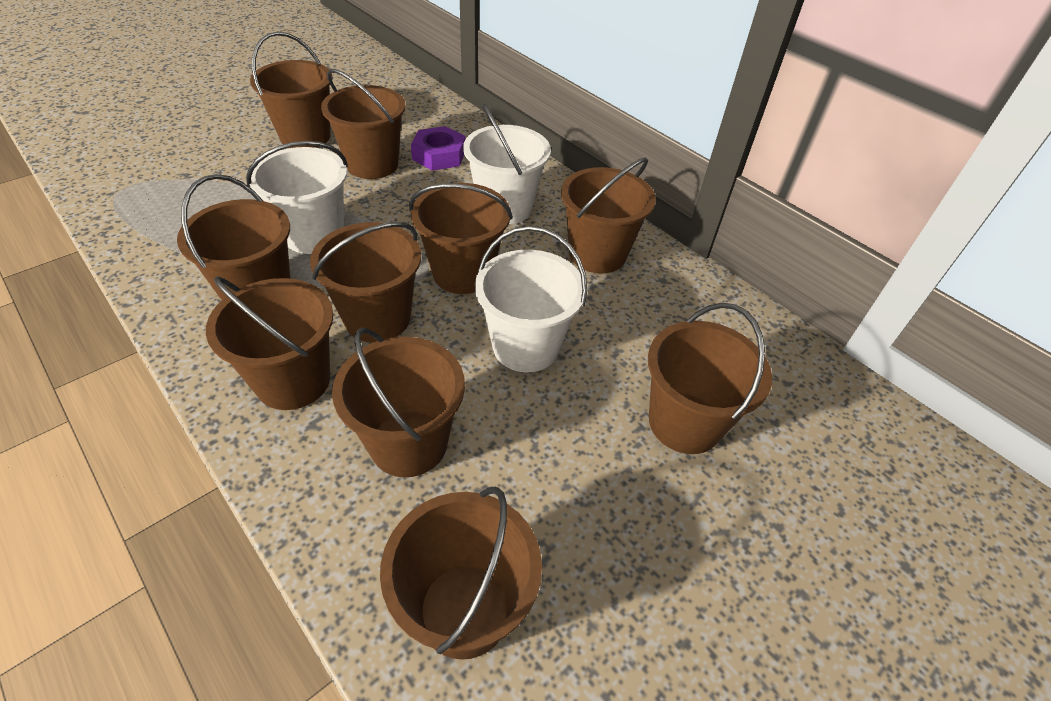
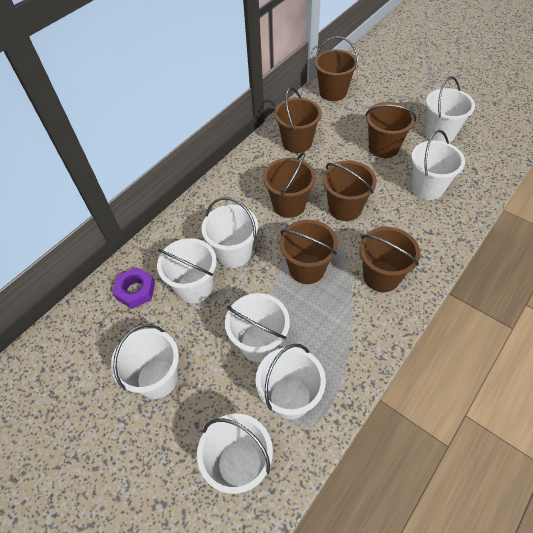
brown bucket: [177,174,290,300] [206,276,333,410] [250,32,333,148] [310,222,421,343] [321,69,406,179] [332,328,465,477] [380,487,542,660] [409,183,513,294] [561,157,656,274] [648,303,772,454] = 10 -> [263,152,316,218] [274,87,322,153] [279,220,338,284] [314,36,358,101] [323,161,377,221] [360,227,420,292] [365,102,416,158] = 7
white bucket: [246,141,348,254] [463,104,551,224] [475,226,587,372] = 3 -> [111,324,179,399] [157,238,217,303] [197,414,273,494] [201,197,258,268] [225,293,290,362] [256,344,326,419] [411,130,465,200] [425,76,475,143] = 8

